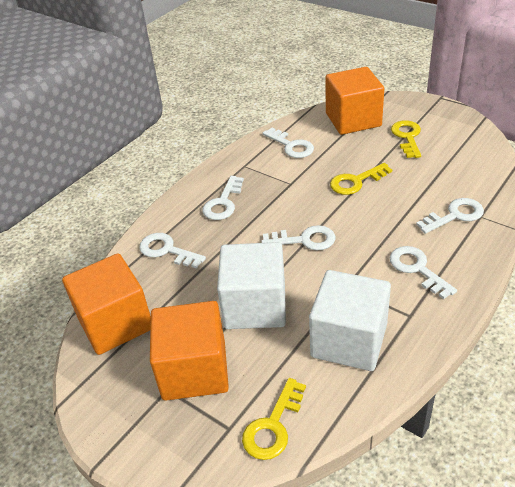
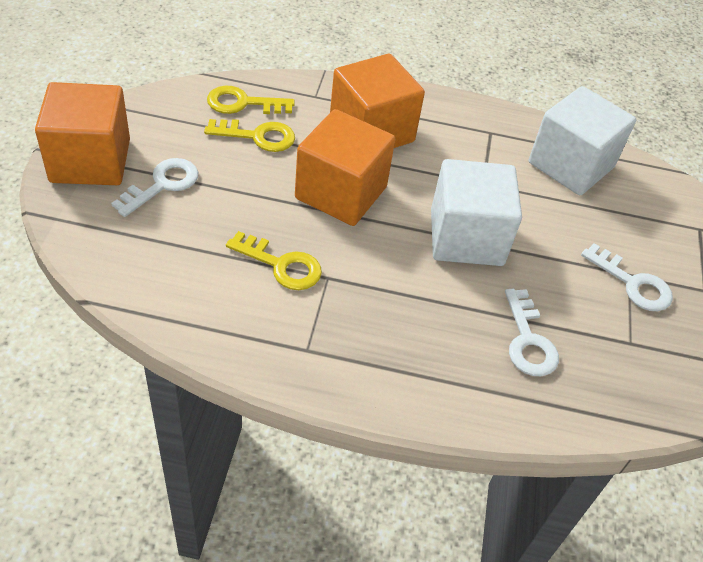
white key: [139,233,206,268] [203,176,244,220] [261,225,335,250] [262,127,314,158] [390,246,457,299] [416,198,484,234] = 6 -> [111,158,198,217] [505,289,559,376] [581,243,673,311] = 3

